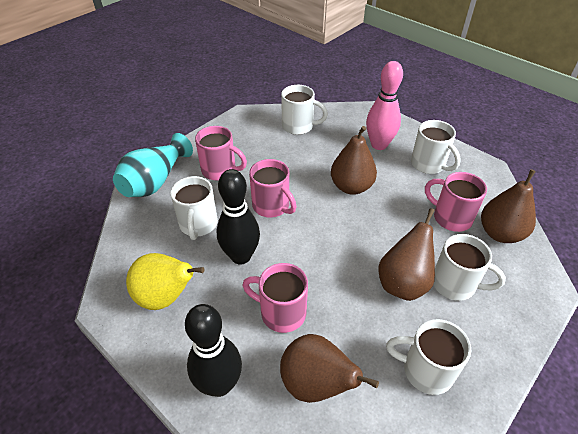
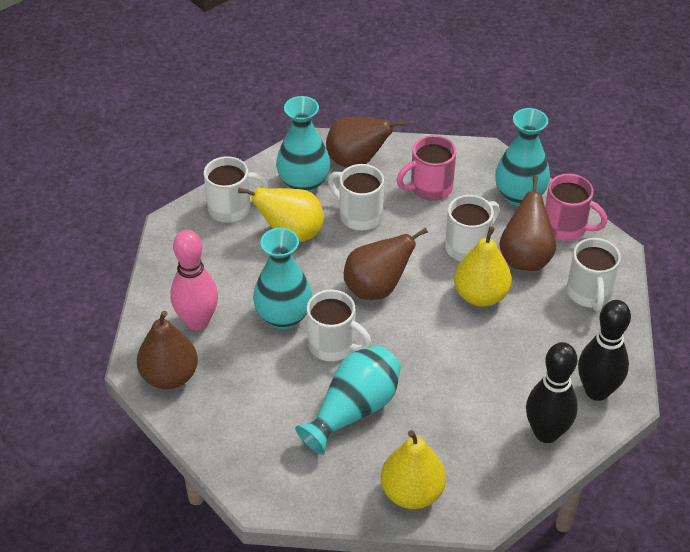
pink mug: [195,126,247,180] [243,263,308,333] [249,159,297,217] [425,172,487,232] = 4 -> [396,135,456,201] [545,174,607,241] = 2
turquoise vase: [113,133,193,197] = 1 -> [253,228,313,329] [276,96,330,193] [295,345,401,455] [495,108,550,207] = 4
yellow pear: [126,253,204,310] = 1 -> [238,188,324,242] [381,430,446,509] [454,226,512,307] = 3

